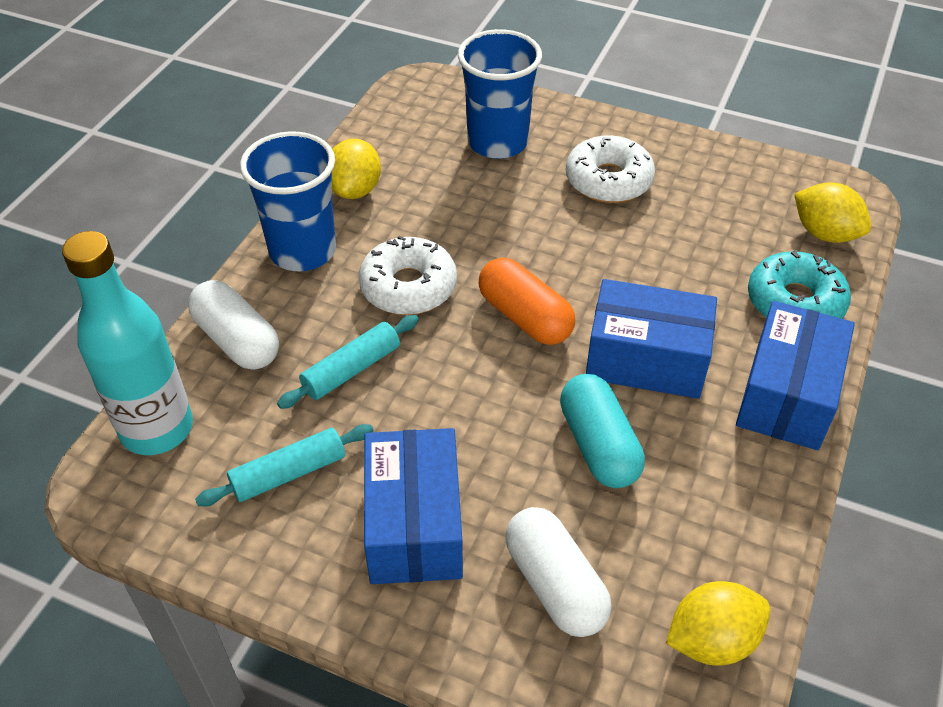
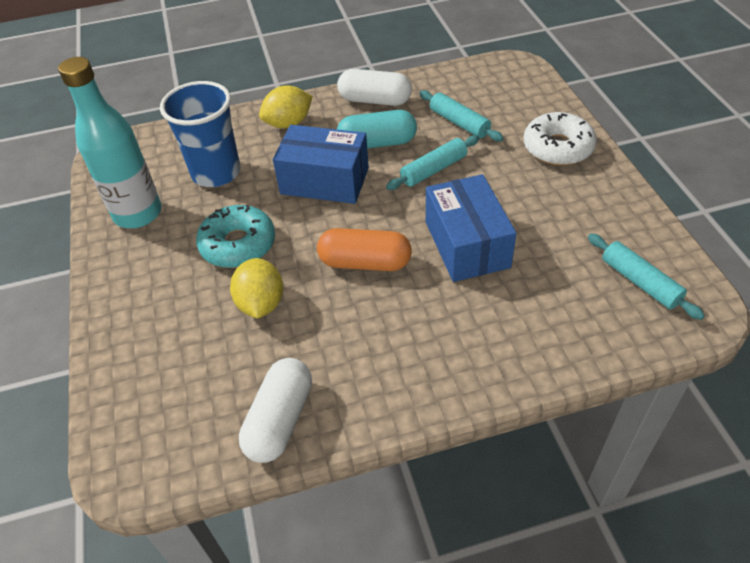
blue box: [364,428,463,584] [586,279,717,399] [736,301,855,450] = 3 -> [273,125,369,204] [426,174,517,282] = 2
blue cup: [240,131,336,271] [458,29,542,159] = 2 -> [160,81,240,187] = 1
turquoise rolling pin: [195,424,374,506] [277,315,419,409] = 2 -> [386,135,479,190] [419,90,504,141] [588,233,705,320] = 3
white donut: [359,236,457,315] [566,135,655,203] = 2 -> [524,112,597,166] = 1
yellow lemon: [332,139,381,199] [666,581,770,666] [794,182,871,243] = 3 -> [230,258,283,319] [259,85,313,129] = 2

